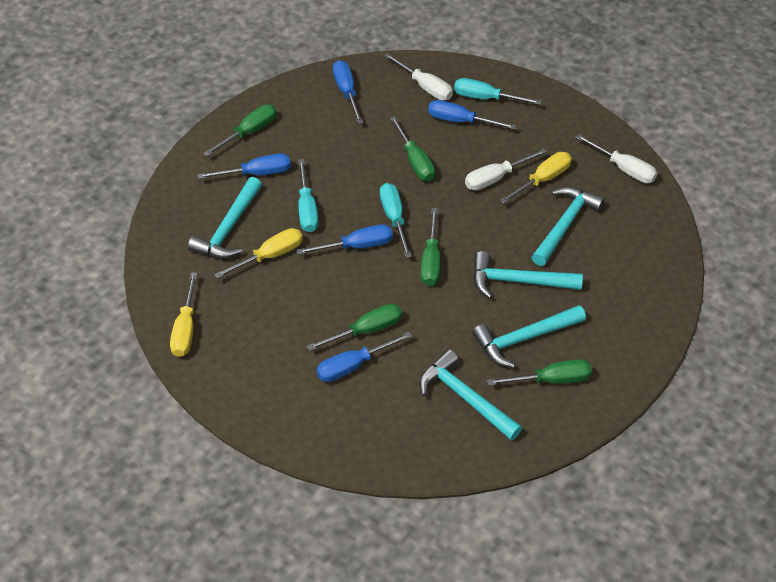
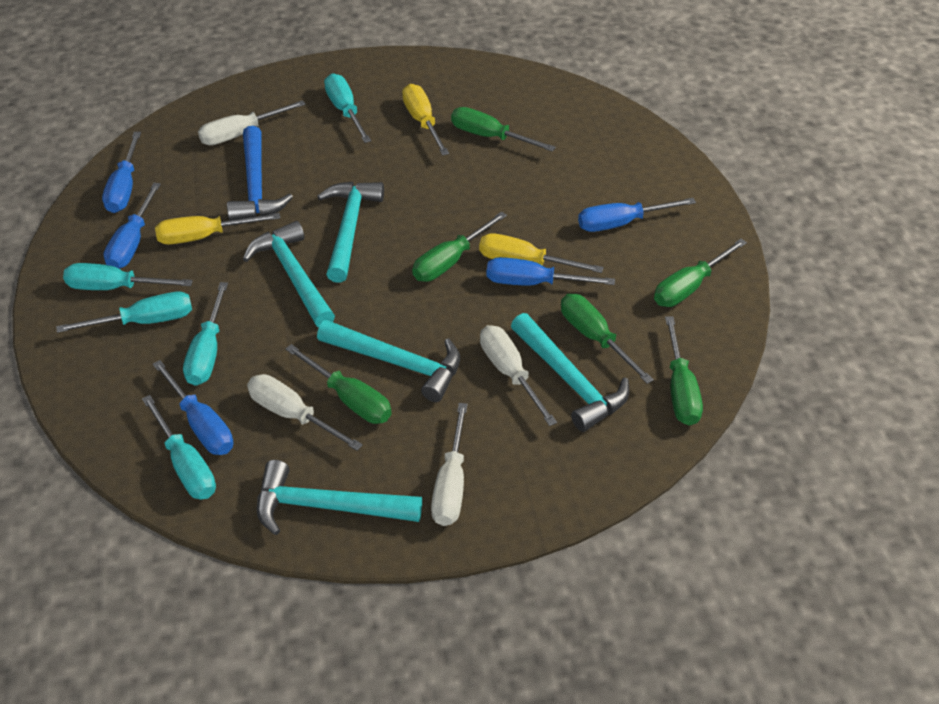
blue hammer: none = 0 -> [227,126,293,221] = 1
green screwdriver: [203,104,277,156] [307,304,402,351] [390,116,435,181] [421,208,440,286] [487,359,592,386] = 5 -> [285,344,392,424] [412,212,507,282] [451,107,556,152] [561,294,654,384] [654,239,747,307] [665,316,703,426] = 6
turquoise screwdriver: [298,159,319,232] [380,183,412,258] [454,78,542,105] = 3 -> [56,292,192,333] [63,263,193,290] [142,395,216,499] [183,282,228,386] [324,73,371,143] = 5
white screwdriver: [384,53,453,101] [465,148,547,190] [575,134,657,183] = 3 -> [198,100,306,145] [247,374,363,451] [431,403,468,526] [480,325,557,426] = 4

